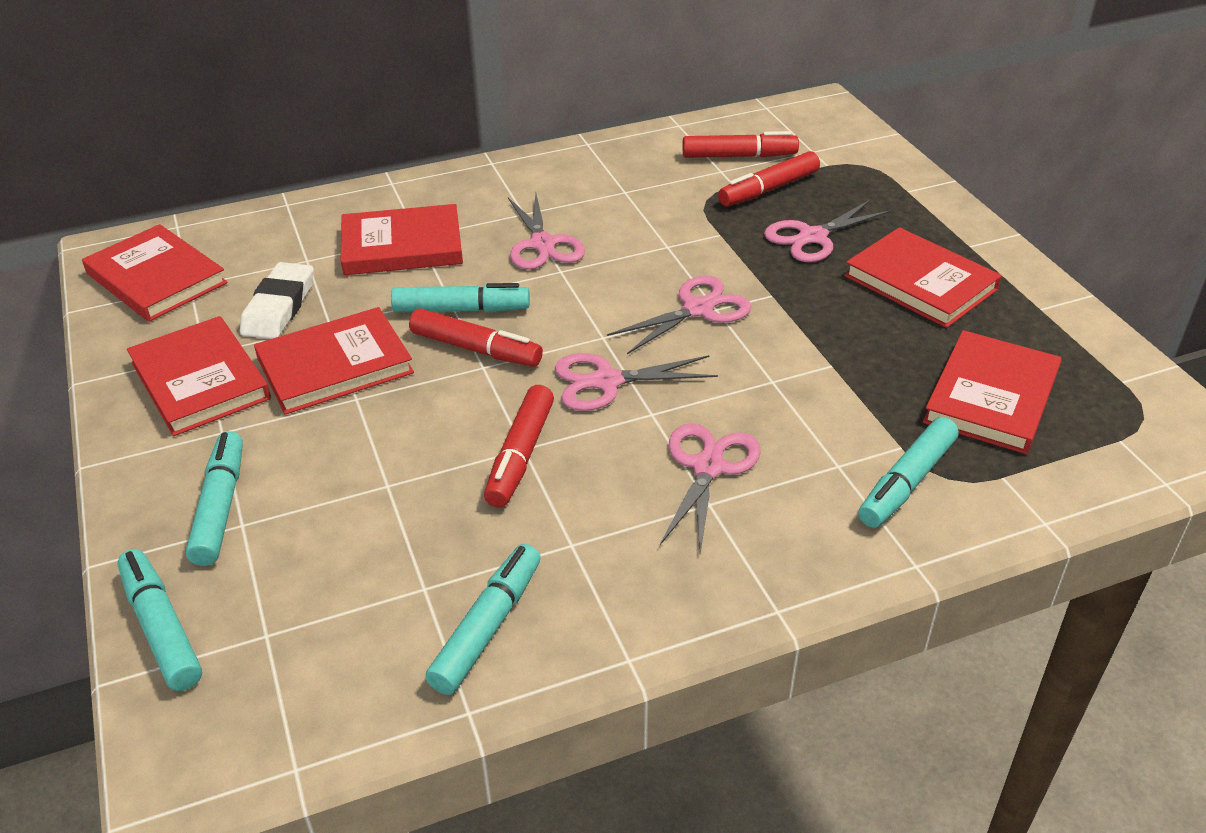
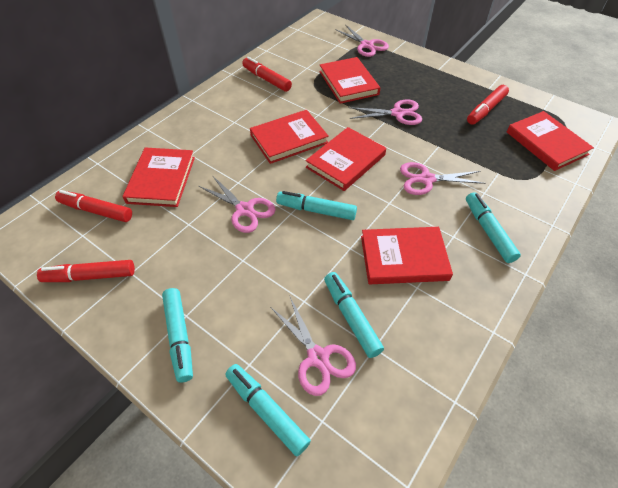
white eraser: [240,262,314,339] = 1 -> none = 0

